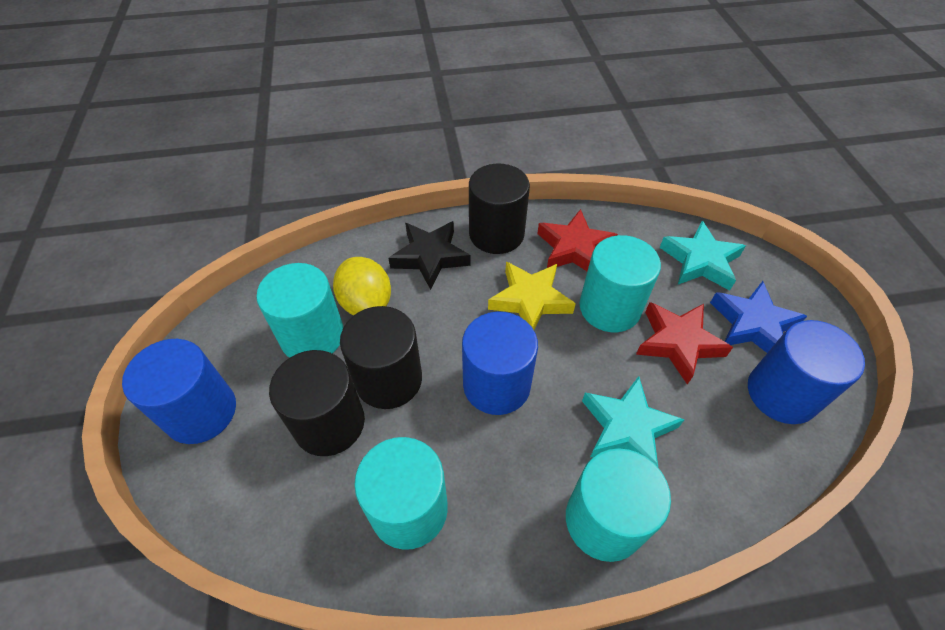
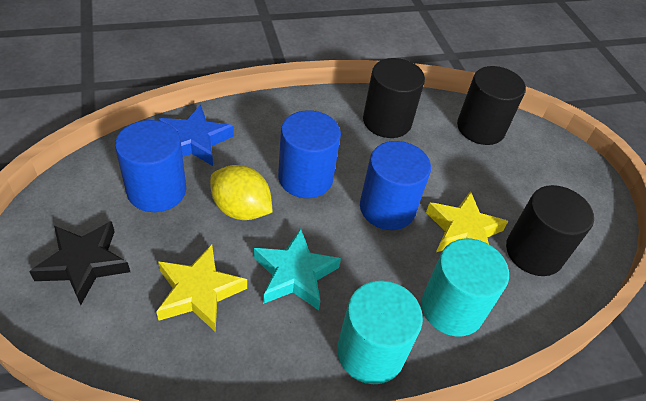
red star: [537,209,618,271] [636,302,733,385] = 2 -> none = 0
turquoise cylinder: [256,263,343,357] [354,437,448,550] [566,448,671,562] [580,235,661,332] = 4 -> [337,280,423,384] [422,238,509,336] = 2
turquoise star: [582,376,685,467] [659,221,746,291] = 2 -> [254,228,341,310] = 1
yellow star: [488,262,576,330] = 1 -> [156,244,247,332] [426,191,508,252] = 2

